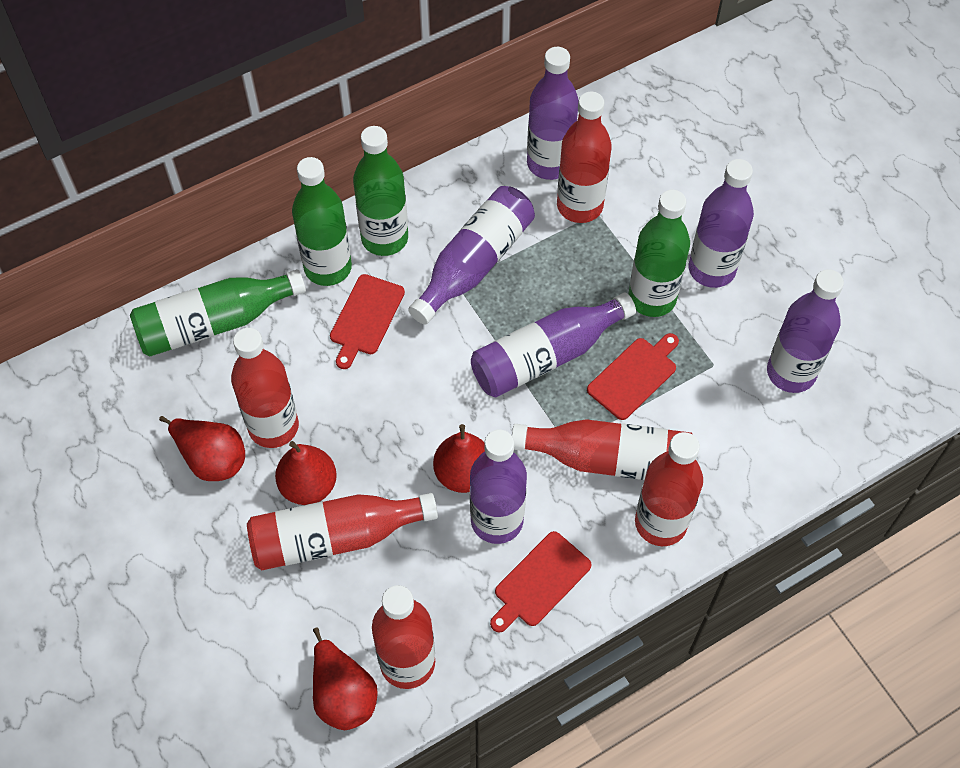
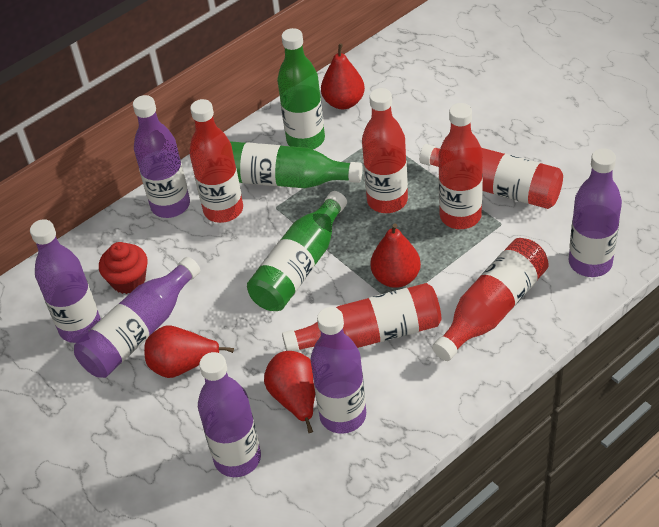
green bottle: [130,269,306,357] [292,157,352,286] [353,126,408,256] [629,190,690,317] = 4 -> [230,141,362,188] [247,191,347,311] [277,28,325,150] = 3
red cupcake: none = 0 -> [99,242,147,294] = 1
red cutting board: [330,274,405,369] [490,531,592,633] [587,333,679,420] = 3 -> none = 0

